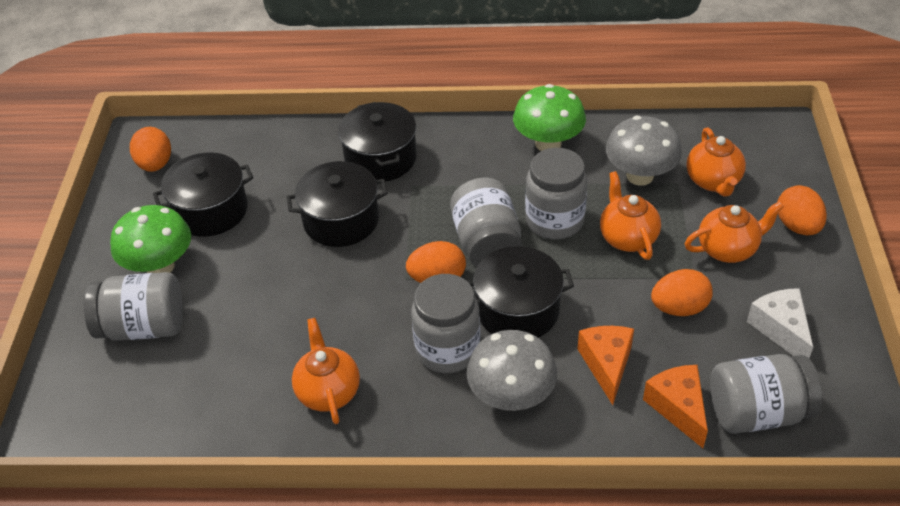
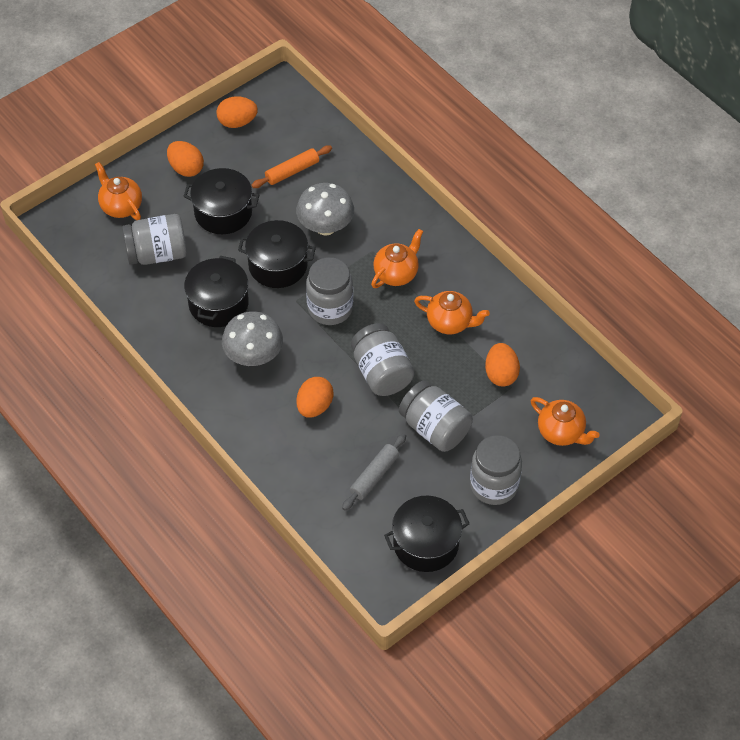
green mushroom: [110,205,191,273] [513,84,586,151] = 2 -> none = 0
grey rolling pin: none = 0 -> [342,434,406,511] = 1
orange cheese: [577,326,634,405] [643,365,708,448] = 2 -> none = 0
orange rolling pin: none = 0 -> [251,145,332,188] = 1
white cheese: [747,288,813,358] = 1 -> none = 0

